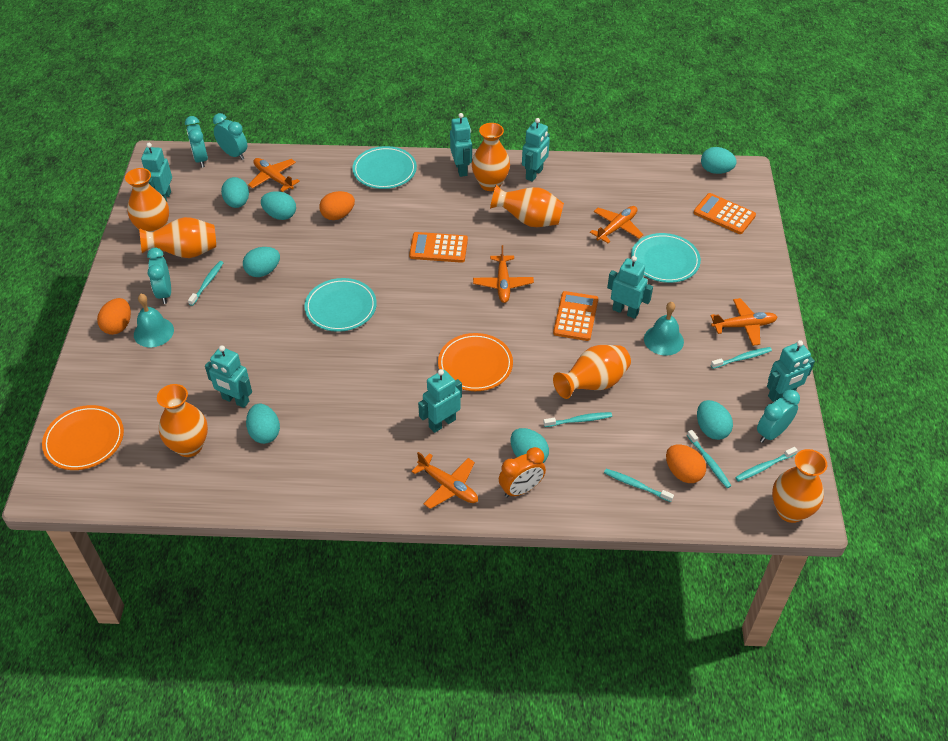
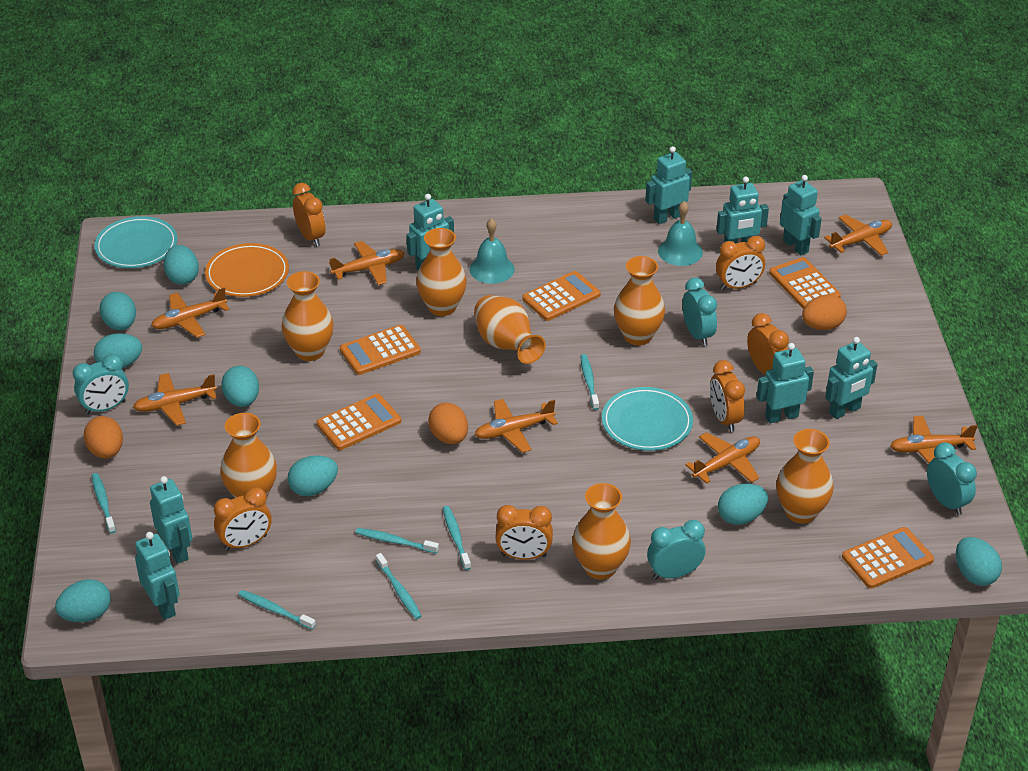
orange calculator: [409,232,468,263] [553,291,598,341] [693,193,756,234] = 3 -> [317,394,401,450] [340,325,421,375] [522,271,600,321] [769,257,841,309] [842,527,934,589] = 5
orange clock: [499,447,546,498] = 1 -> [214,487,272,551] [292,183,325,246] [495,505,553,560] [710,360,745,432] [716,236,765,290] [747,313,789,375] = 6
orange plane: [248,158,300,192] [411,452,478,509] [473,245,534,303] [590,206,644,243] [710,298,777,346] = 5 -> [133,373,217,426] [151,287,230,338] [329,241,404,285] [474,399,558,453] [686,432,760,484] [824,214,892,256] [890,416,978,463] = 7
orange plate: [42,405,124,470] [438,333,513,391] = 2 -> [205,243,289,297] = 1
turquoise egg: [221,177,249,208] [243,247,280,277] [246,404,280,444] [261,191,296,220] [511,428,549,463] [697,400,733,440] [701,147,737,174] = 7 -> [55,579,111,622] [94,333,142,368] [100,292,136,330] [164,245,199,285] [221,366,259,407] [288,456,338,496] [718,484,768,525] [956,537,1002,586] = 8
turquoise plate: [304,278,377,332] [352,146,417,189] [631,233,701,283] = 3 -> [94,216,178,268] [602,387,693,451] = 2
turquoise robot: [141,143,172,202] [205,345,252,408] [418,369,462,433] [450,113,472,177] [522,118,550,182] [607,256,653,319] [767,340,815,403] = 7 -> [135,532,180,620] [150,476,192,564] [406,194,454,271] [645,146,692,224] [716,177,769,243] [757,343,814,424] [780,175,822,255] [825,337,878,419] = 8

